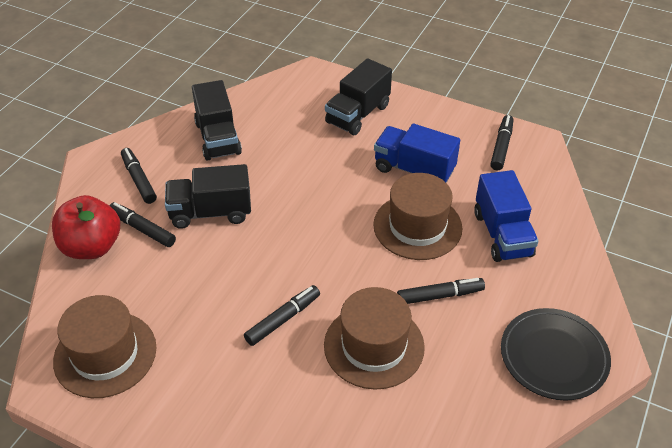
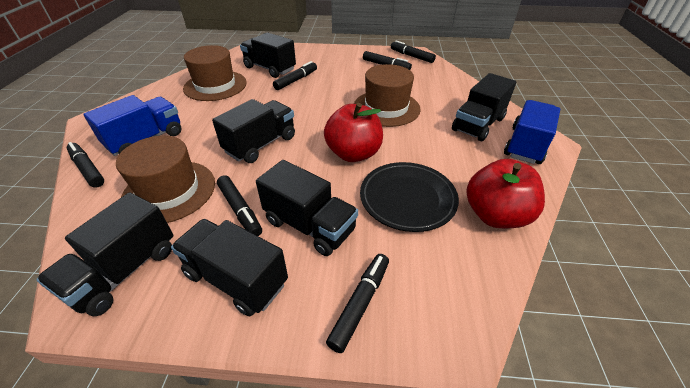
black marker: [109,202,176,247] [121,148,157,204] [244,285,320,346] [397,278,485,304] [490,115,513,170] = 5 -> [67,142,104,188] [217,175,262,236] [273,61,317,90] [326,254,389,353] [363,51,412,70] [391,41,436,63] = 6
black truck: [165,164,251,229] [192,80,242,161] [325,58,392,135] = 3 -> [36,192,174,316] [171,219,288,317] [212,99,295,163] [240,32,296,78] [256,160,358,256] [452,73,516,141] = 6
red apple: [52,195,120,259] = 1 -> [324,103,383,162] [467,159,545,228] = 2

